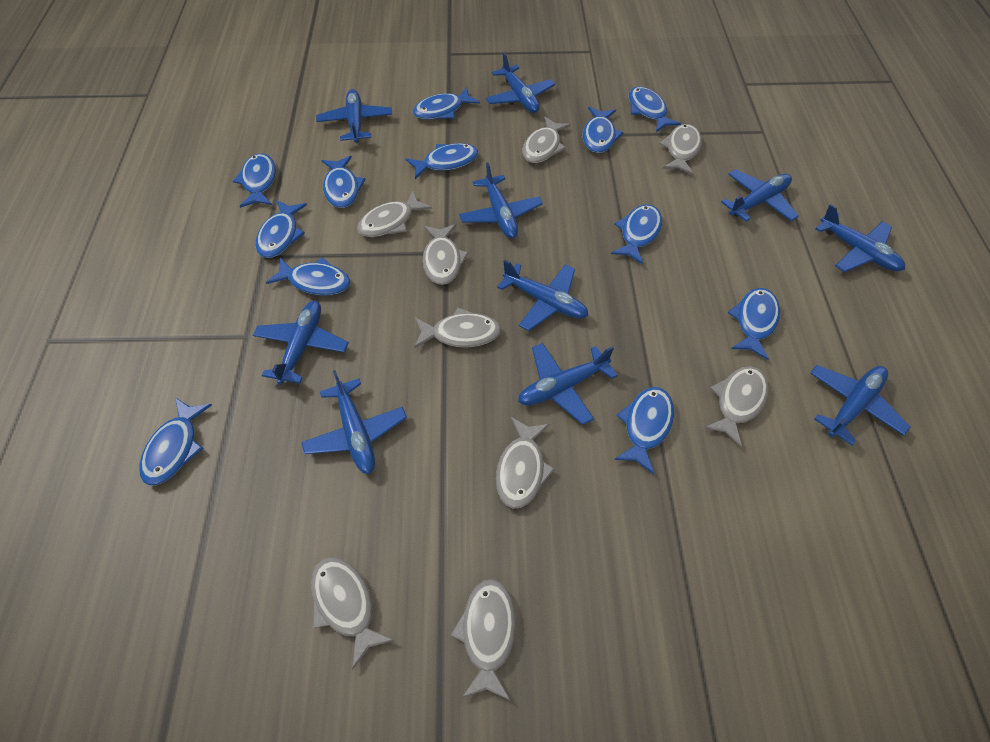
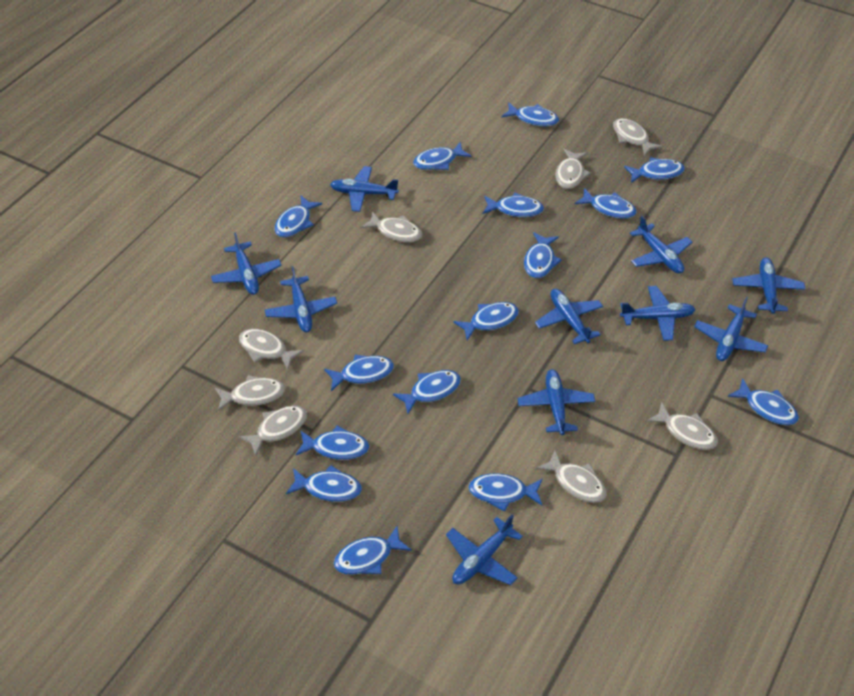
blue fish: [139,398,212,486] [233,153,276,208] [256,200,307,258] [266,257,350,296] [321,156,366,208] [406,143,478,179] [413,87,480,119] [583,107,624,153] [611,204,662,265] [614,387,674,474] [629,87,681,132] [728,288,780,360] = 12 -> [275,196,322,238] [286,465,362,502] [296,425,369,460] [324,354,394,391] [334,526,412,575] [393,370,461,414] [413,142,472,170] [453,302,519,340] [468,473,543,512] [483,193,544,217] [501,102,559,126] [524,232,562,278] [575,188,637,219] [624,157,685,183] [727,378,799,425] = 15
grey fish: [311,557,395,669] [357,190,432,237] [414,307,501,348] [423,224,469,285] [450,579,516,701] [496,417,555,508] [522,116,571,163] [659,124,702,175] [704,366,769,447] = 9 -> [215,375,285,411] [238,405,307,457] [239,329,304,370] [361,211,422,242] [536,450,606,503] [555,149,591,189] [613,118,663,156] [646,402,718,450] = 8

